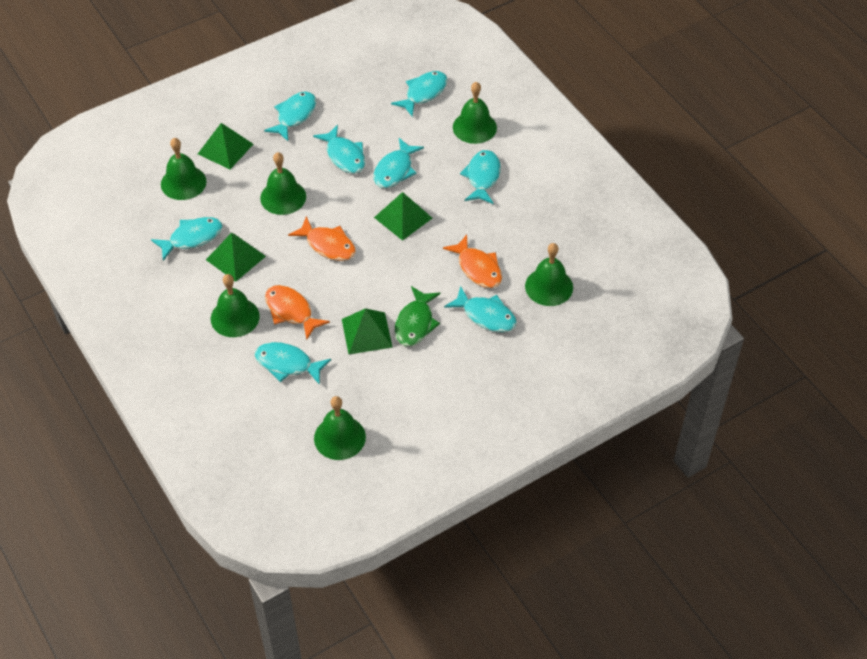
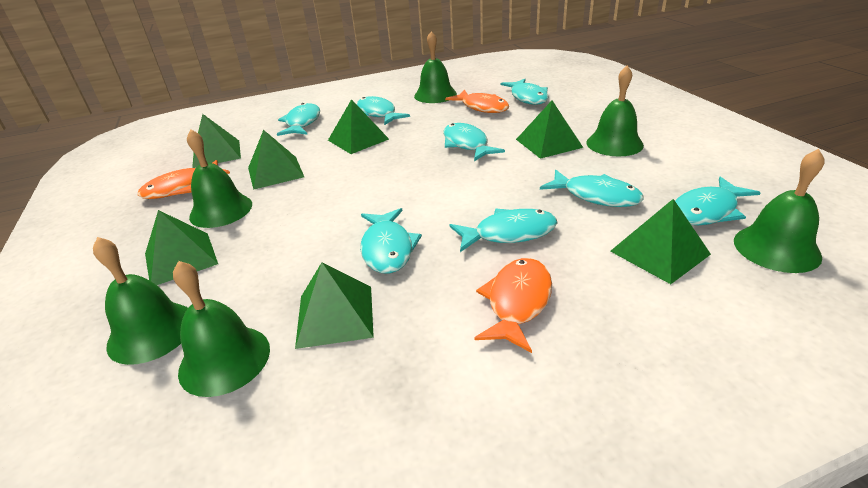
green fish: [395,286,441,346] = 1 -> none = 0
green pyramid: [198,123,253,169] [206,233,266,282] [342,308,393,354] [374,192,432,241] = 4 -> [145,210,218,285] [192,114,241,168] [248,130,304,190] [295,262,374,349] [328,99,389,154] [516,101,583,159] [610,199,711,284] = 7

